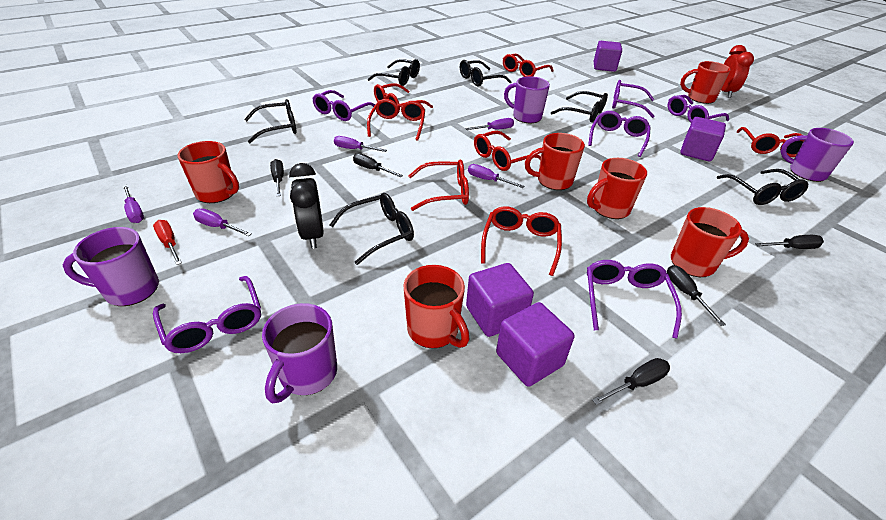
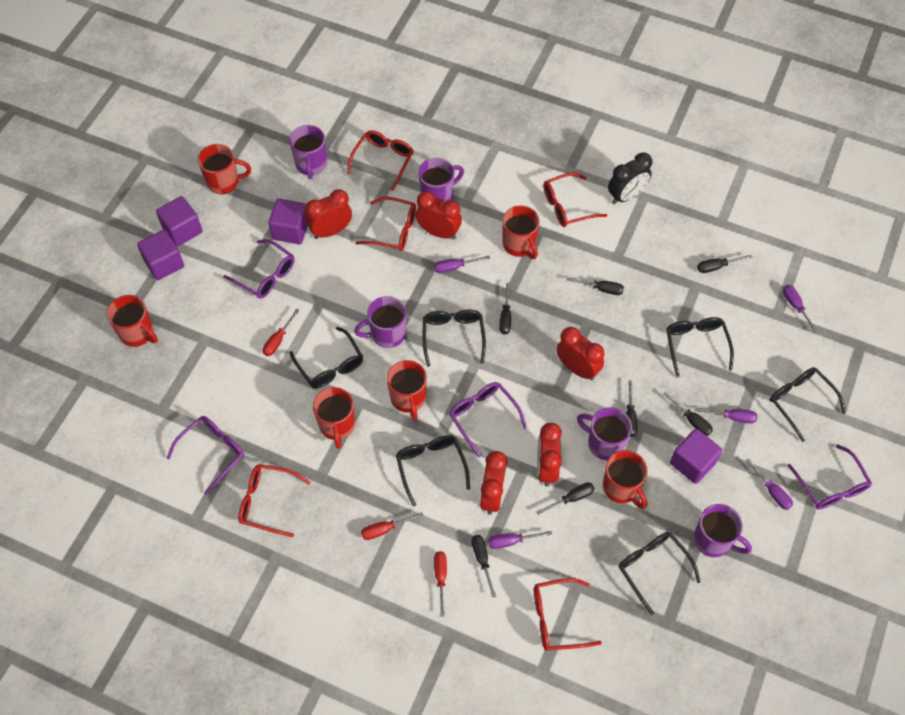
black screwdriver: [270,159,284,196] [353,153,403,177] [592,358,670,405] [667,265,726,326] [755,235,824,249] = 5 -> [471,535,496,598] [499,283,511,335] [536,482,595,515] [566,277,624,295] [626,380,637,437] [663,392,713,436] [697,255,752,273] = 7
purple glasses: [153,276,261,353] [312,90,375,121] [587,260,682,339] [588,111,651,157] [612,80,655,118] [667,95,729,123] = 6 -> [167,416,244,495] [223,239,294,298] [449,382,527,458] [787,444,872,510] = 4
purple mug: [63,227,159,306] [262,303,337,403] [504,76,550,123] [781,128,854,182] = 4 -> [289,125,327,179] [354,296,406,348] [418,158,464,201] [577,407,632,460] [693,504,752,557] = 5
red clock: [721,45,754,98] = 1 -> [305,189,352,239] [415,191,462,239] [480,451,508,515] [537,423,562,486] [556,327,605,380] = 5
red glasses: [367,99,425,141] [374,83,433,113] [408,160,469,211] [474,131,541,171] [481,206,562,276] [503,54,554,77] [736,127,804,157] = 7 -> [238,464,311,537] [347,130,413,191] [355,197,416,251] [534,578,602,651] [543,173,607,227] = 5
red screwdriver: [153,220,182,265] = 1 -> [262,309,299,356] [361,512,423,540] [434,551,447,617] = 3

